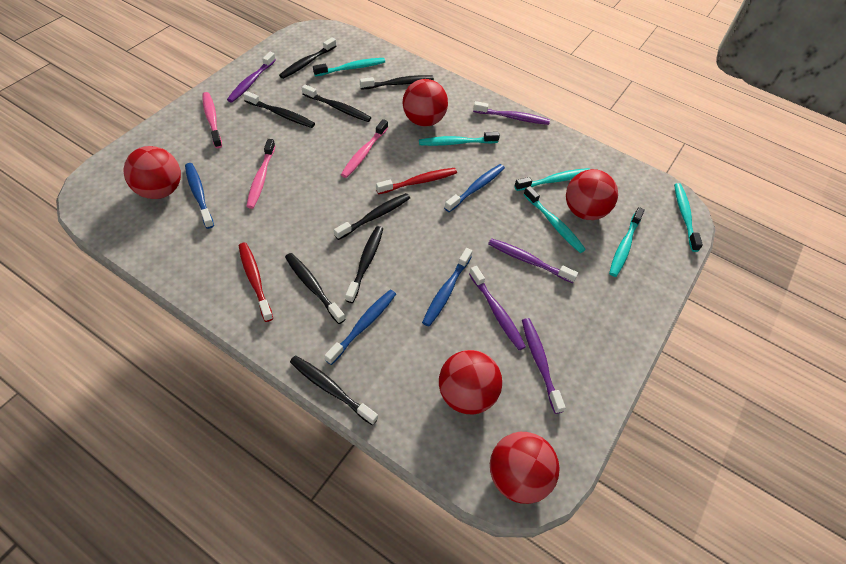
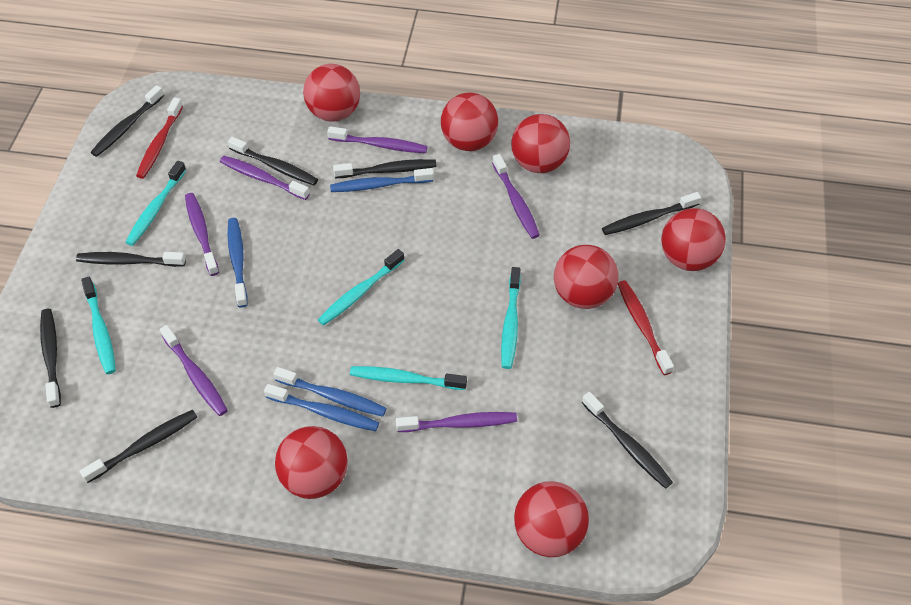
pink toothbrush: [202,92,222,148] [246,139,275,209] [341,119,388,178] = 3 -> none = 0
purple toothbrush: [227,52,276,103] [469,266,526,350] [473,101,550,125] [488,238,578,283] [522,318,566,414] = 5 -> [160,325,228,416] [185,193,219,276] [220,156,310,200] [327,126,428,153] [396,412,517,432] [492,154,540,239] = 6
red ball: [123,146,181,199] [403,79,448,126] [439,350,502,414] [490,432,560,504] [566,169,618,220] = 5 -> [275,426,348,499] [303,64,360,122] [441,93,498,151] [511,114,570,173] [514,481,589,557] [554,245,618,309] [661,208,726,271] = 7
turquoise toothbrush: [313,58,385,76] [419,132,500,146] [514,168,590,191] [523,186,586,253] [609,207,645,277] [674,183,703,252] = 6 -> [81,277,116,374] [125,161,186,246] [317,249,404,326] [350,366,467,390] [501,267,521,369] = 5

